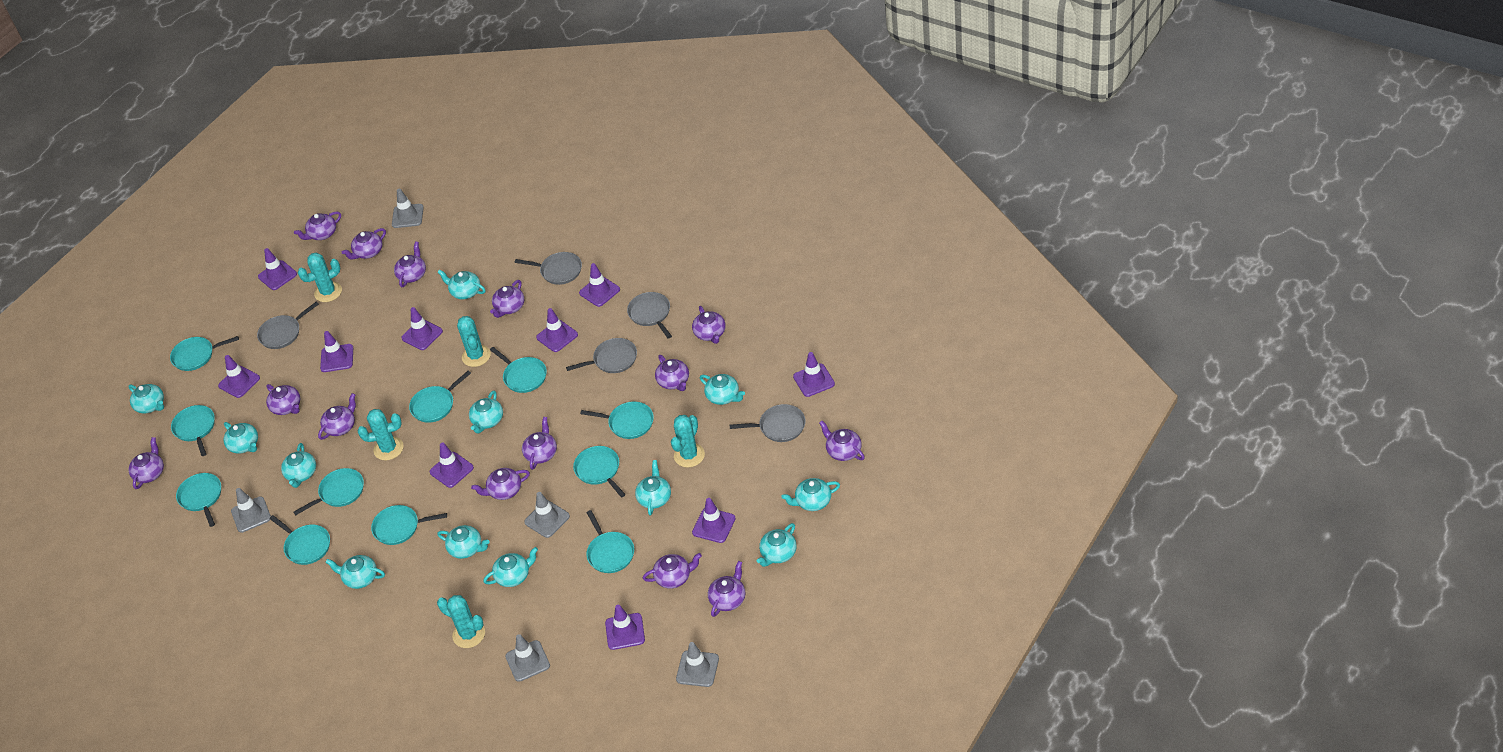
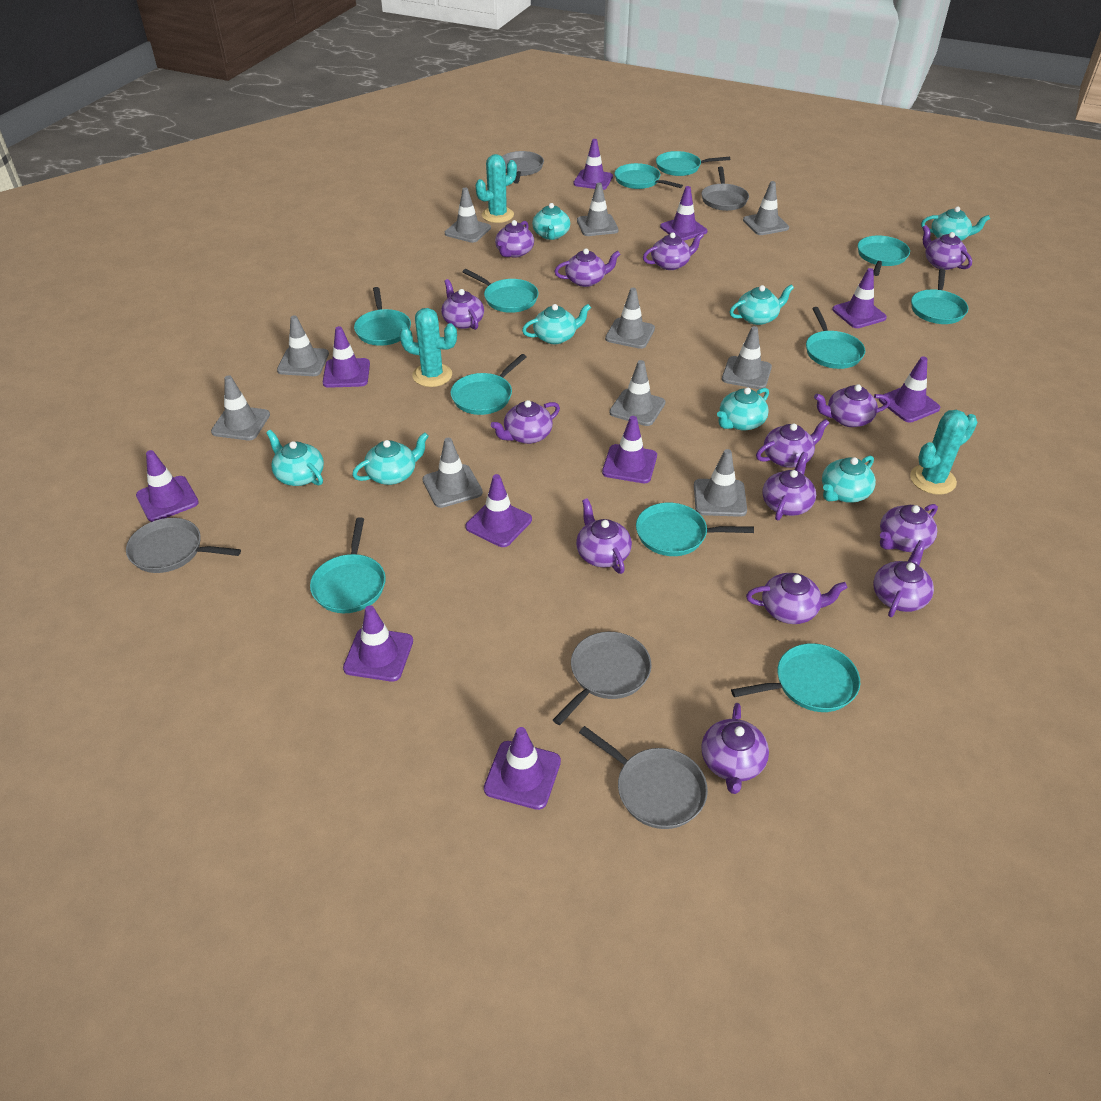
grey traffic cone: [231,488,271,533] [392,189,424,228] [505,634,550,682] [524,492,570,538] [676,642,719,687] = 5 -> [211,375,270,440] [277,315,329,376] [422,438,483,508] [445,188,491,243] [577,183,619,236] [605,288,655,349] [609,360,666,426] [694,449,747,517] [722,326,772,389] [743,181,789,235] = 10
turquoise cactus: [298,253,342,302] [358,409,404,460] [437,595,485,648] [457,316,491,367] [671,415,705,467] = 5 -> [399,308,457,387] [476,154,517,223] [910,410,978,495] = 3
turquoise teapot: [128,384,164,414] [223,422,258,454] [281,443,316,488] [325,555,385,589] [437,525,489,559] [438,269,486,299] [469,391,503,433] [483,547,538,587] [635,460,671,515] [700,374,745,405] [757,523,797,567] [781,478,840,511] = 12 -> [266,430,324,486] [352,432,429,485] [522,304,591,344] [532,203,570,240] [717,387,769,431] [729,285,794,325] [822,456,876,503] [921,206,990,241] = 8

